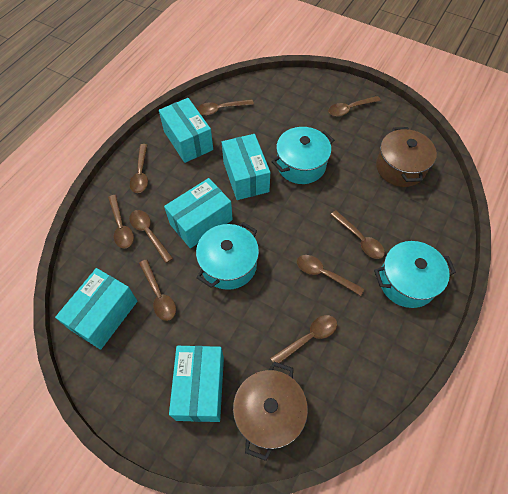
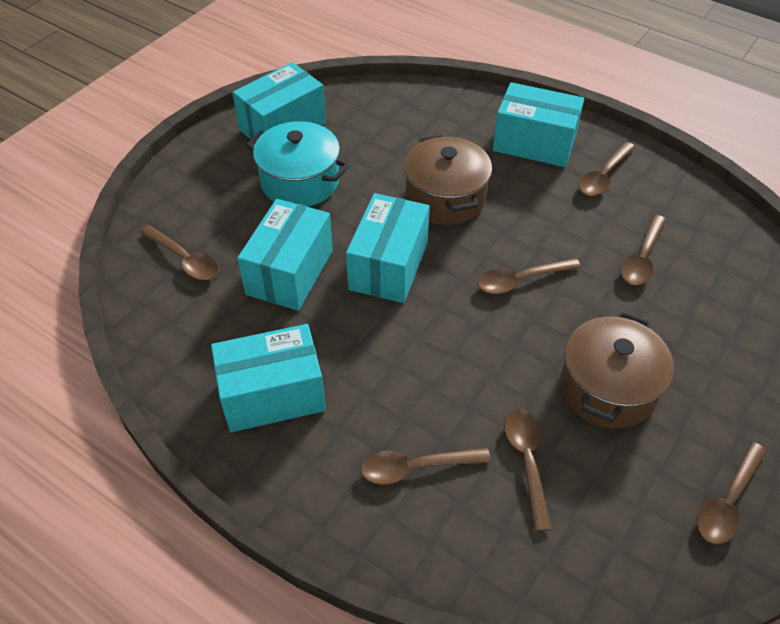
brown spoon: [108,195,134,248] [129,210,173,263] [130,144,148,193] [139,259,176,321] [197,99,254,116] [270,315,337,363] [297,255,364,296] [328,96,381,117] [330,210,385,259] = 9 -> [140,225,219,280] [361,448,491,485] [478,258,581,294] [504,409,552,531] [579,142,635,196] [621,215,666,285] [697,442,767,544] = 7
turquoise pot: [196,222,259,290] [271,127,334,184] [374,241,456,308] = 3 -> [246,121,349,207] = 1

